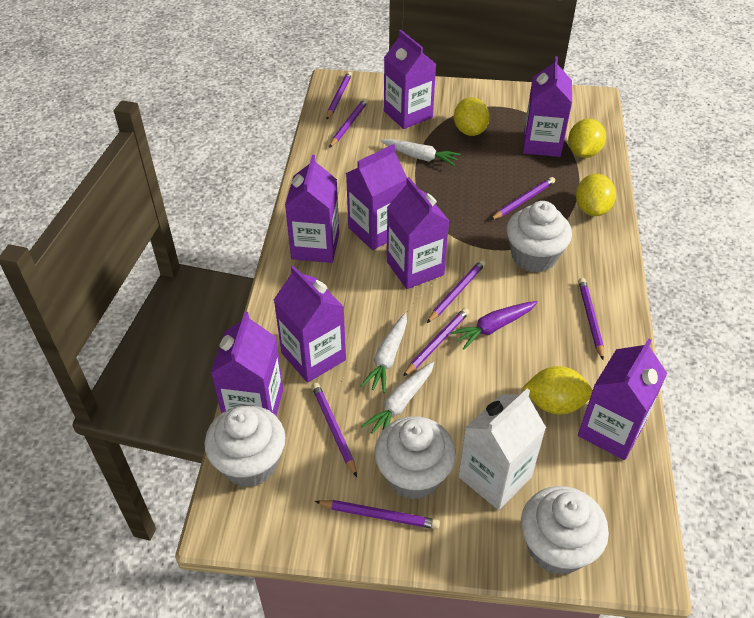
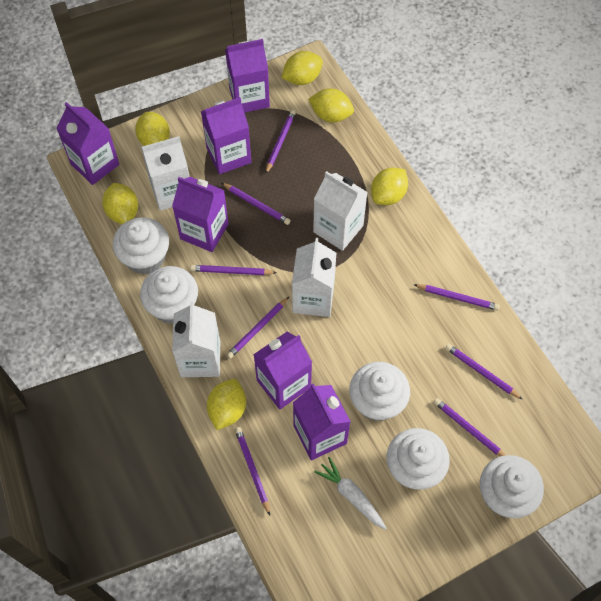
purple carrot: [450,301,538,349] = 1 -> none = 0
purple carton: [211,312,283,416] [274,265,346,383] [285,155,339,263] [346,144,407,250] [384,30,436,129] [387,177,449,289] [523,56,572,157] [578,338,667,460] = 8 -> [56,102,120,185] [172,177,229,252] [201,97,251,174] [225,39,270,113] [253,332,312,409] [293,383,351,460] = 6
white carrot: [361,313,407,393] [361,361,434,434] [380,139,461,166] = 3 -> [314,457,387,530] = 1
white carton: [458,388,546,510] = 1 -> [141,136,190,211] [172,302,220,377] [292,238,336,317] [313,171,368,251] = 4
white cupcake: [204,405,286,487] [375,416,456,500] [507,201,572,273] [521,486,609,575] = 4 -> [113,217,169,274] [140,266,198,324] [349,362,410,421] [387,428,450,490] [480,455,544,518] = 5
yellow lemon: [454,97,490,136] [522,366,593,414] [568,119,606,158] [576,174,616,216] = 4 -> [102,183,138,224] [135,112,170,146] [207,379,246,430] [281,51,323,85] [308,88,354,123] [371,168,408,205] = 6

